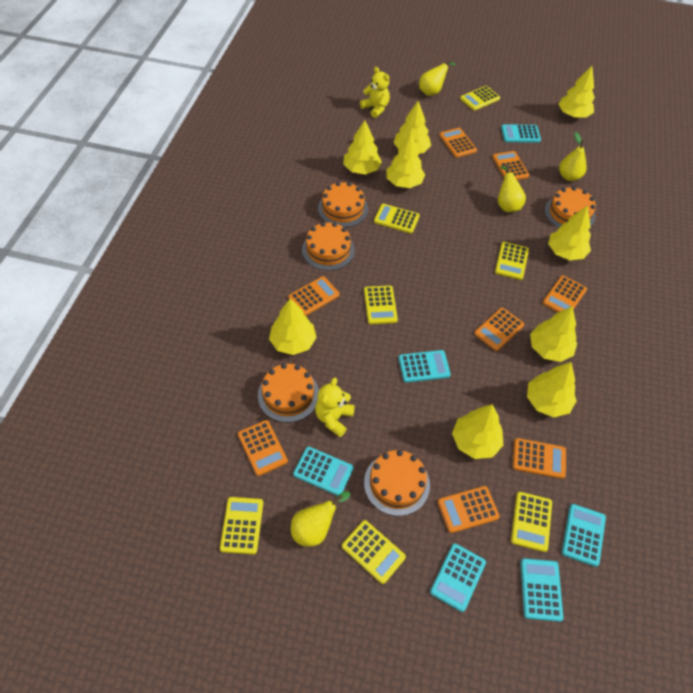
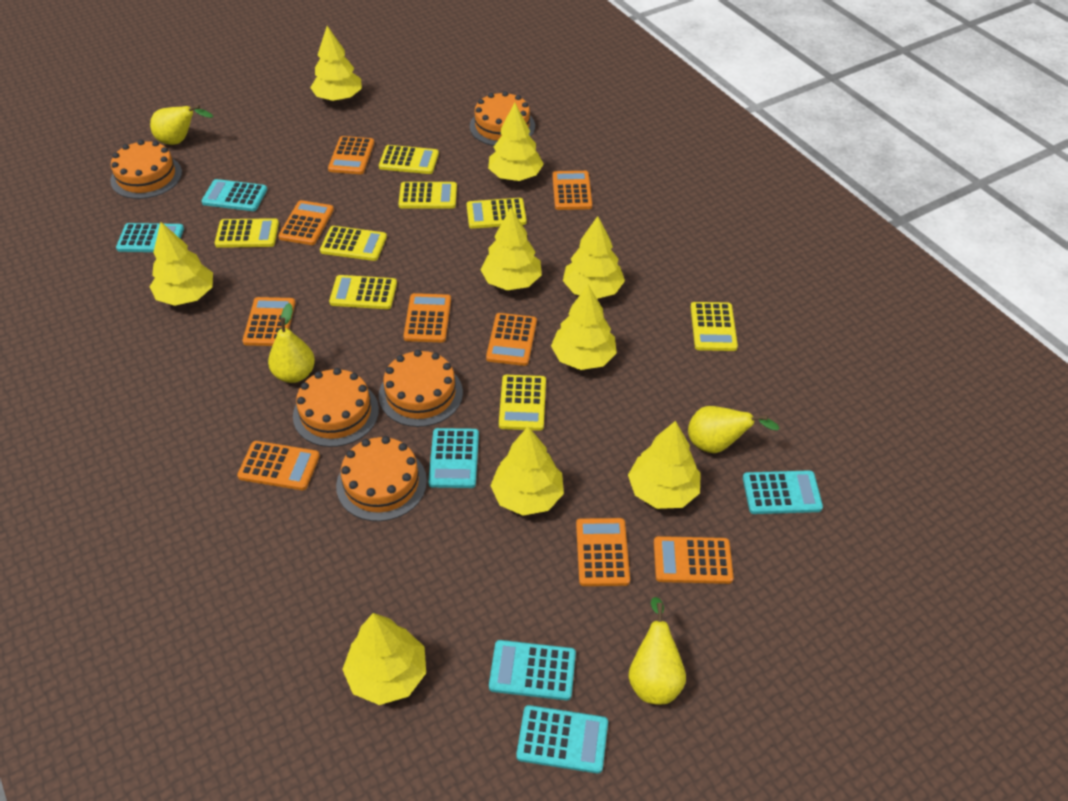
orange calculator: [238,420,288,476] [288,276,340,316] [438,486,500,533] [439,128,477,158] [474,308,524,351] [492,151,529,180] [513,438,566,479] [543,275,587,312] = 8 -> [237,441,320,490] [242,297,295,346] [278,200,334,245] [328,136,374,174] [403,293,451,342] [486,313,537,366] [552,171,592,210] [576,518,630,586] [654,536,734,584] = 9
yellow calculator: [220,497,263,554] [342,520,406,584] [364,286,398,324] [374,204,420,233] [460,86,500,111] [495,242,529,280] [511,492,552,552] = 7 -> [215,218,279,248] [320,226,387,261] [329,275,397,309] [379,145,439,174] [398,182,457,209] [467,198,527,229] [499,375,546,431] [691,302,738,351] = 8
yellow teddy bear: [315,378,355,437] [360,67,390,118] = 2 -> none = 0

